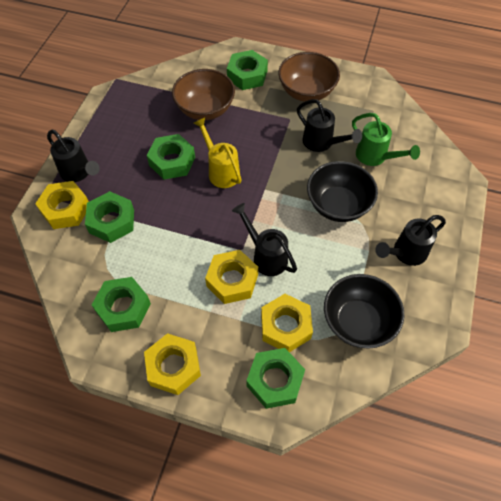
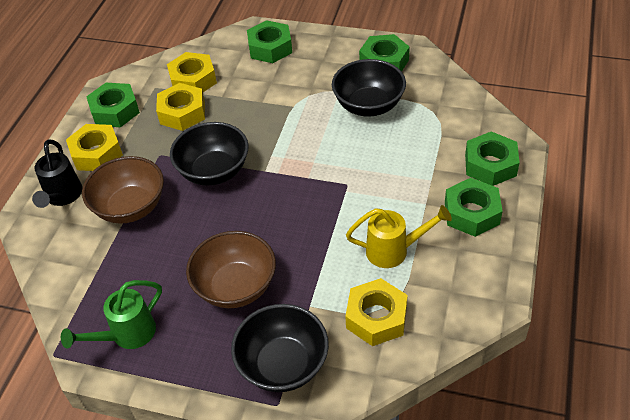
black bowl: [307,161,378,222] [324,274,405,349] = 2 -> [170,122,249,186] [231,304,329,392] [332,59,406,117] = 3
black watering can: [47,130,100,182] [232,203,297,276] [297,99,362,152] [375,215,446,266] = 4 -> [32,139,82,208] = 1

